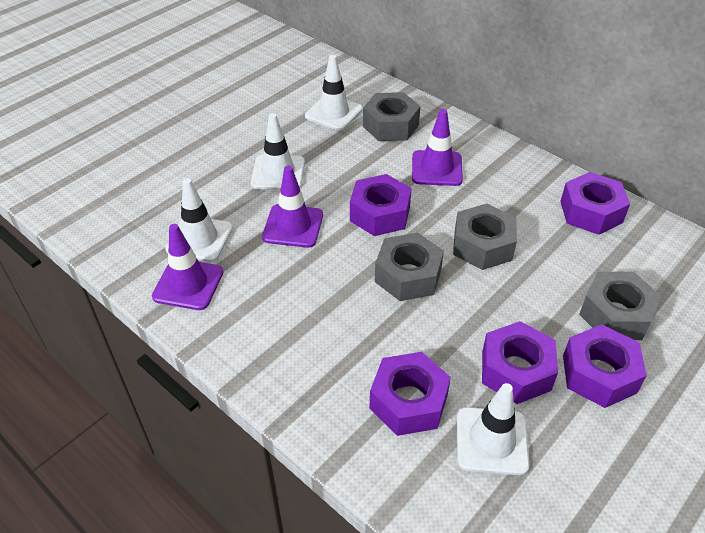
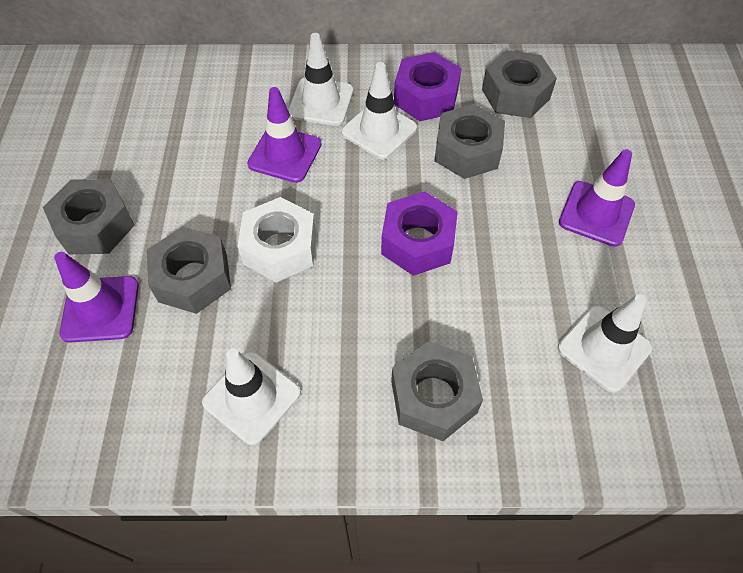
grey nut: [363,92,421,141] [375,233,444,301] [453,204,517,270] [579,272,661,340] = 4 -> [43,179,135,254] [147,226,231,314] [391,341,483,441] [434,104,505,179] [482,50,557,118] = 5
purple nut: [350,174,411,236] [369,352,451,436] [482,321,558,404] [560,172,630,235] [563,324,647,408] = 5 -> [381,191,458,276] [394,52,462,121] = 2
white nut: none = 0 -> [237,197,316,283] = 1

